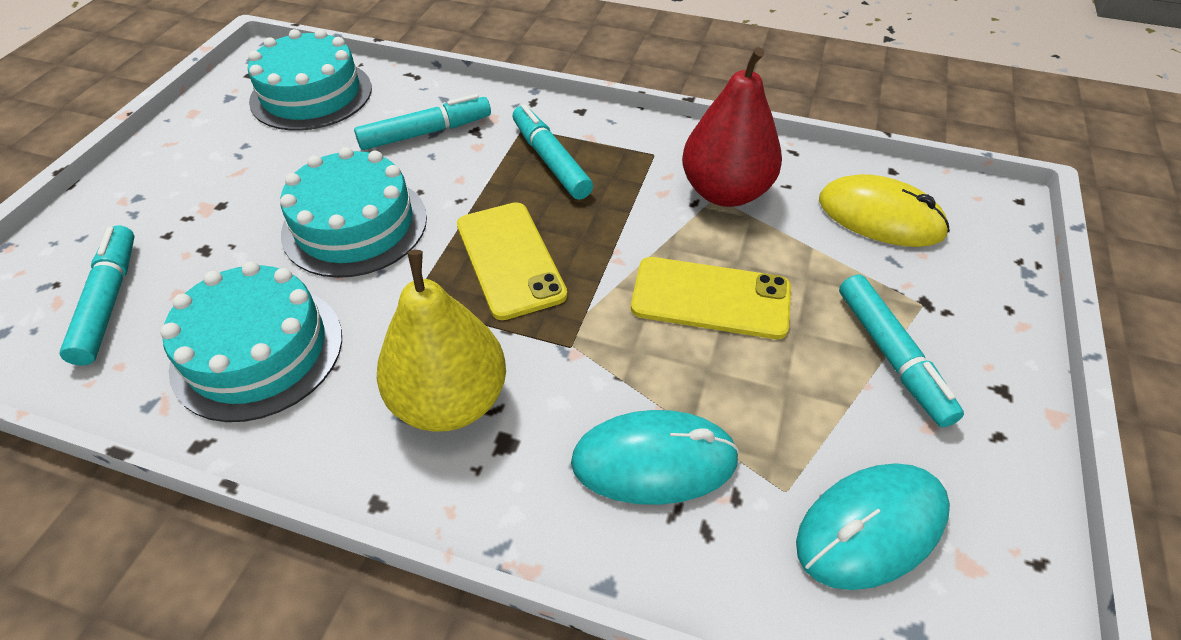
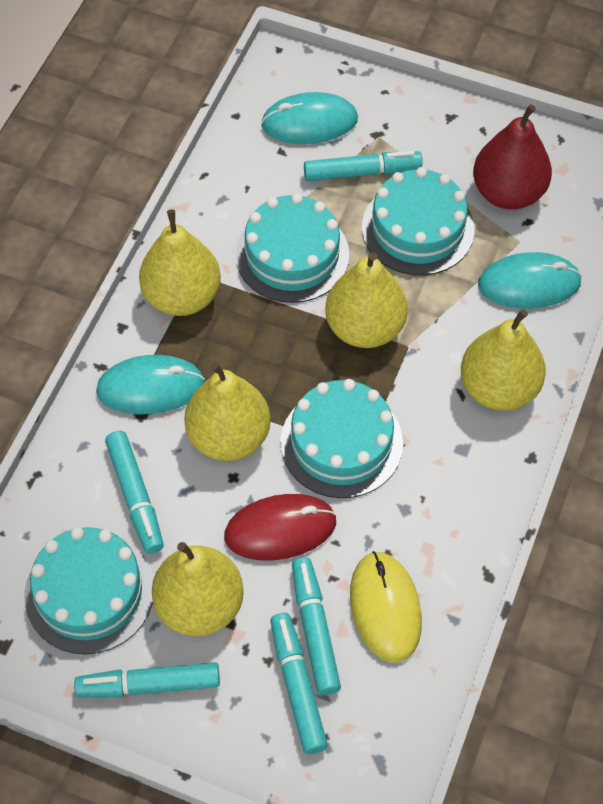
red mouse: none = 0 -> [224,494,337,561] = 1
turquoise cake: [160,261,342,422] [248,29,372,131] [280,147,427,278] = 3 -> [24,527,154,654] [235,193,350,303] [280,379,403,498] [362,167,475,276] = 4
turquoise marker: [60,225,135,365] [354,94,491,150] [513,104,593,200] [839,274,964,427] = 4 -> [74,662,220,698] [105,431,164,554] [270,613,328,754] [292,557,341,695] [304,150,423,181] = 5
turquoise mouse: [571,410,740,505] [796,463,950,590] = 2 -> [96,355,205,414] [261,92,358,144] [478,252,582,309] = 3
yellow pear: [377,250,506,432] = 1 -> [139,209,221,316] [152,542,244,636] [184,362,270,461] [325,252,408,348] [461,309,546,411] = 5
yellow phone: [457,202,567,320] [631,257,791,339] = 2 -> none = 0

